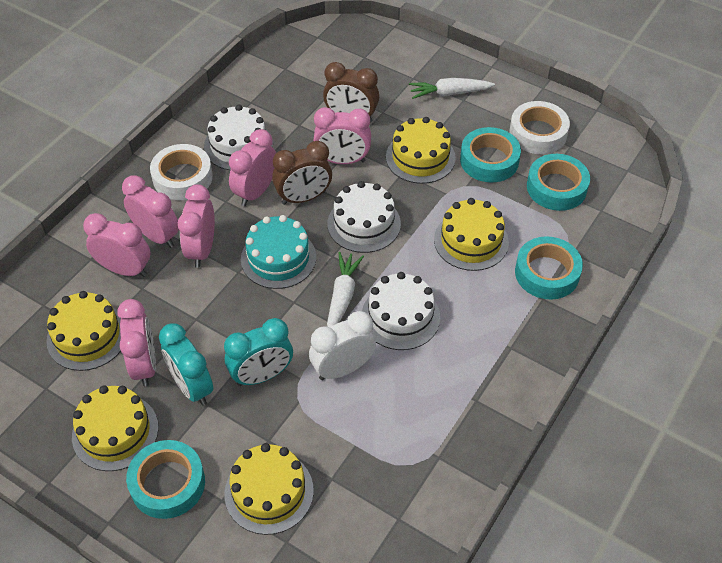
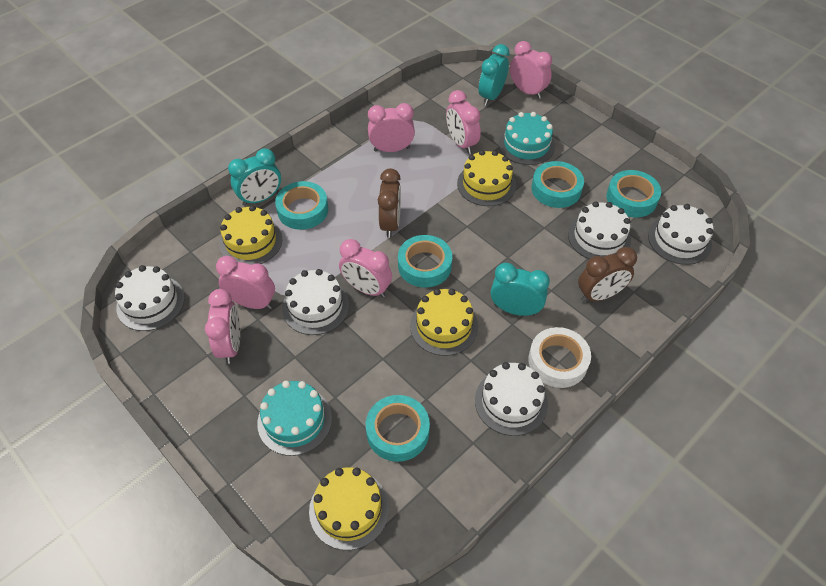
turquoise cake: [241,215,316,289] = 1 -> [257,381,332,456] [499,112,555,165] = 2
turquoise clock: [159,323,213,406] [224,318,293,386] = 2 -> [228,148,281,206] [479,44,510,106] [491,263,550,316] = 3
turquoise tape: [126,440,205,519] [460,127,521,182] [515,236,583,300] [527,154,590,211] = 4 -> [275,181,328,230] [366,395,430,462] [398,235,452,288] [532,161,584,208] [606,170,661,217] = 5
white cake: [204,104,273,170] [327,181,401,253] [362,272,440,350] = 3 -> [115,265,185,331] [282,269,349,335] [475,362,548,436] [568,201,631,259] [648,204,713,265] = 5
white carrot: [327,252,364,327] [409,78,495,99] = 2 -> none = 0
white clock: [309,311,376,380] = 1 -> none = 0
white tape: [150,144,213,200] [509,101,570,154] = 2 -> [528,327,591,388] = 1
yellow cake: [46,291,121,371] [72,385,159,471] [224,443,314,535] [386,117,456,184] [434,198,509,271] = 5 -> [219,205,282,265] [309,467,389,550] [410,289,478,356] [457,150,516,206] = 4

